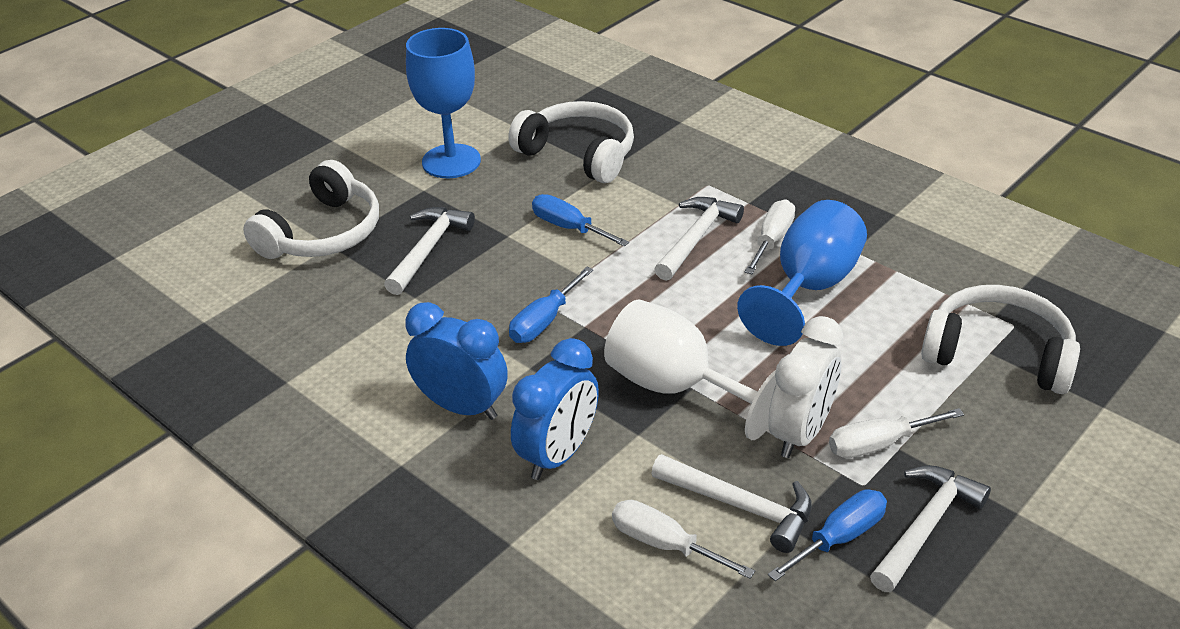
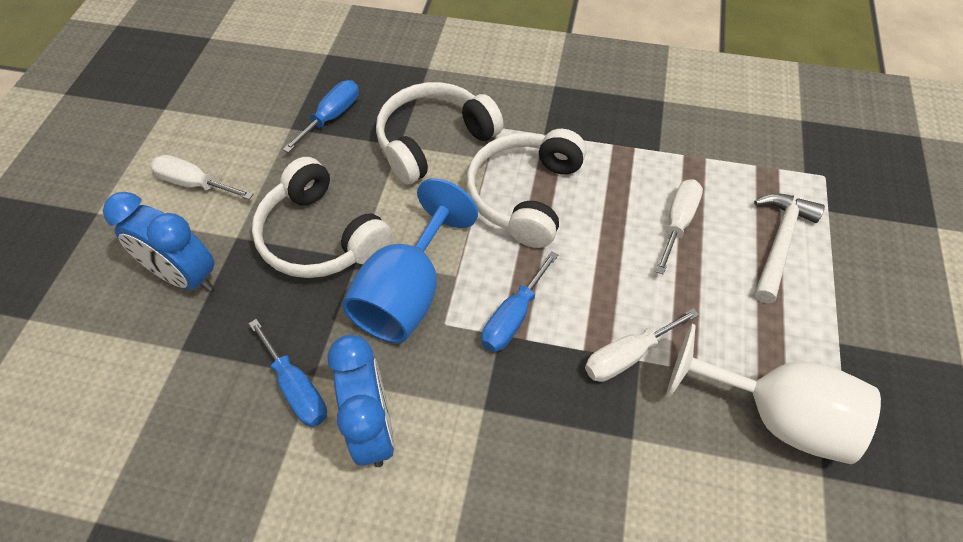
blue goblet: [406,28,481,178] [737,200,867,346] = 2 -> [342,178,478,343] = 1
white clock: [768,316,843,458] = 1 -> none = 0
white hammer: [384,207,475,295] [651,454,812,553] [654,197,744,281] [870,465,991,592] = 4 -> [754,193,825,303] = 1

